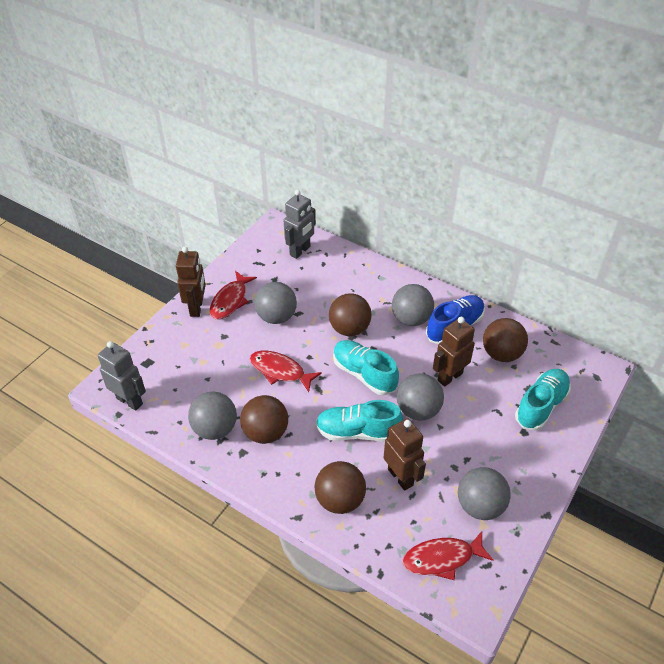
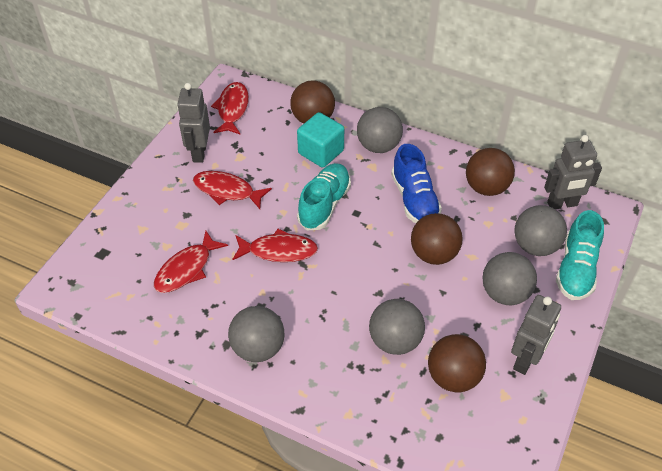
brown robot: [176,247,206,317] [383,418,426,491] [433,317,475,387] = 3 -> none = 0
grey robot: [98,341,146,411] [283,190,316,259] = 2 -> [177,83,210,163] [511,295,561,375] [544,135,602,209] = 3
red fish: [210,271,257,319] [250,351,322,392] [403,531,494,580] = 3 -> [154,231,228,293] [193,171,272,209] [211,82,249,135] [232,229,318,262] = 4
turquoise cube: none = 0 -> [297,112,344,168] = 1
turquoise shoe: [316,400,403,442] [333,340,399,395] [515,369,571,431] = 3 -> [297,163,351,230] [556,210,604,300] = 2

